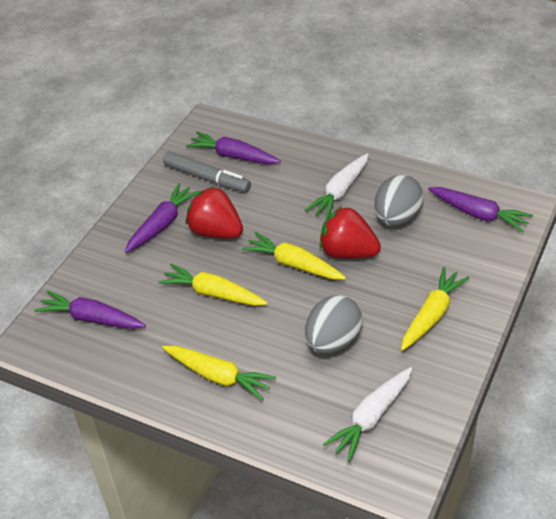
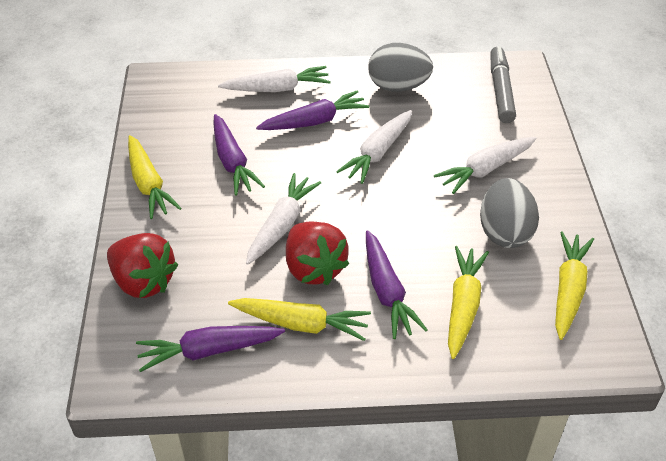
white carrot: [305,153,369,219] [323,367,412,462] = 2 -> [218,66,331,92] [246,173,321,265] [336,110,412,184] [434,137,537,194] = 4

